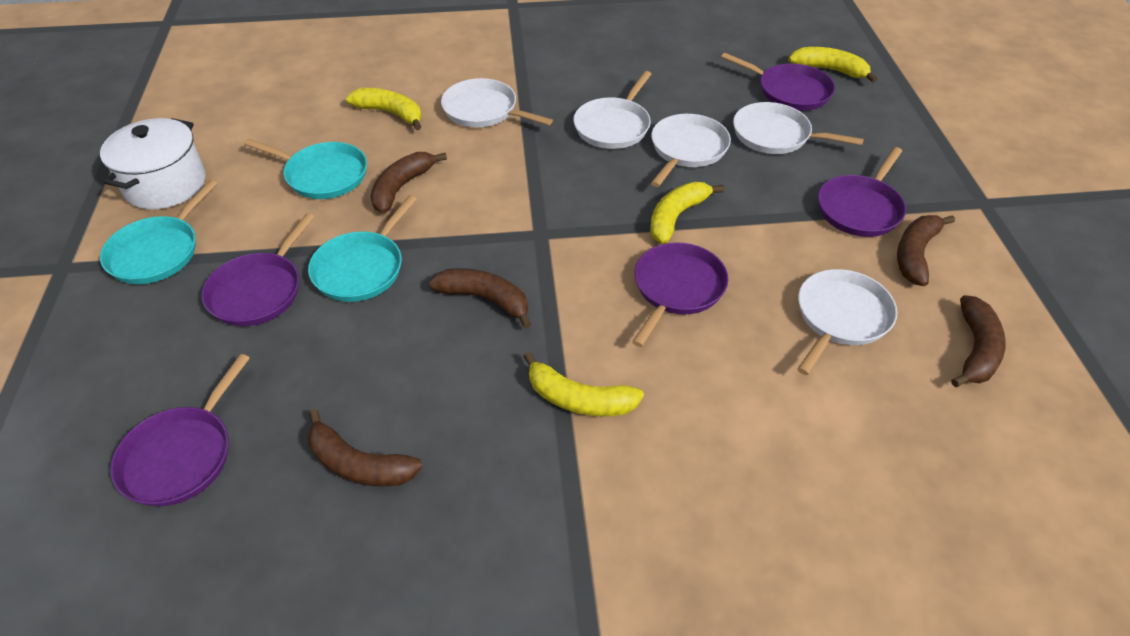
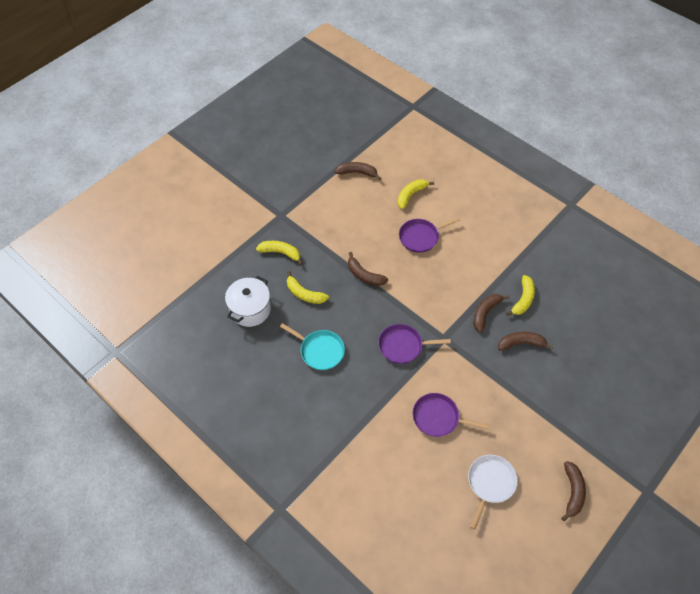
purple pan: [110,354,250,507] [201,213,315,326] [632,242,728,347] [721,53,835,111] [818,147,906,237] = 5 -> [378,324,451,364] [399,217,460,253] [413,393,489,437] = 3
turquoise pan: [100,180,217,284] [244,139,367,199] [308,195,417,302] = 3 -> [280,323,345,370] = 1
white pan: [441,78,553,127] [573,71,651,149] [651,114,731,187] [733,102,864,154] [798,269,897,375] = 5 -> [468,455,517,529] = 1

